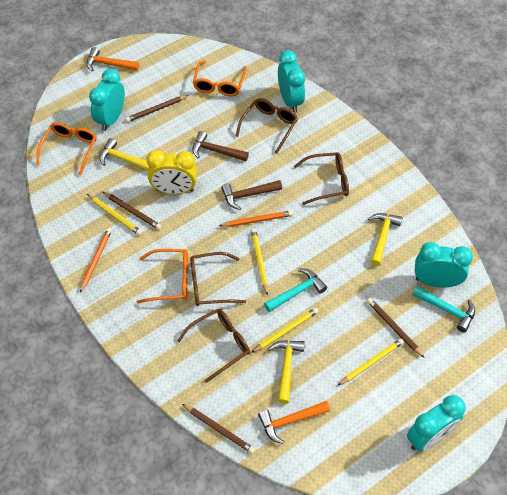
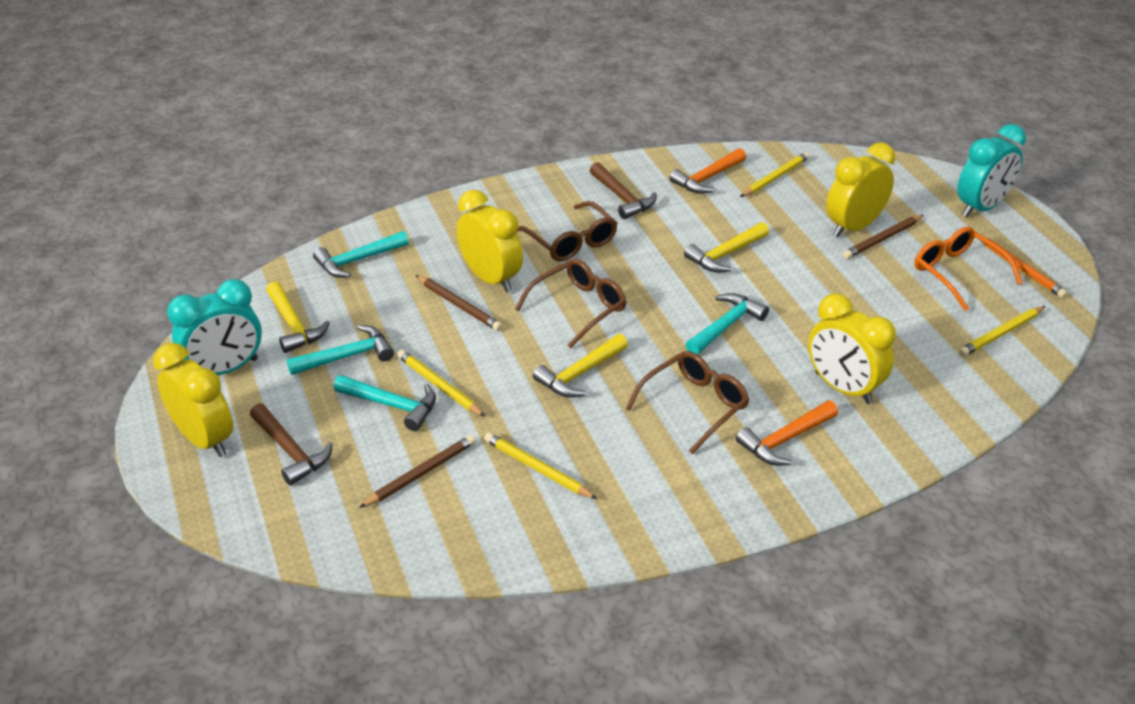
brown glasses: [177,309,250,383] [190,252,246,306] [236,98,298,154] [294,152,349,205] = 4 -> [515,259,626,348] [517,201,617,261] [625,351,749,454] = 3
brown pencil: [103,192,162,230] [125,95,189,122] [182,404,255,454] [367,298,424,358] = 4 -> [359,435,476,508] [416,275,502,331] [843,215,924,259] = 3
orange glasses: [36,122,97,176] [137,249,188,303] [193,61,247,96] = 3 -> [914,227,1023,311] = 1
orange pencil: [80,228,112,293] [219,211,293,227] = 2 -> [981,237,1067,298] = 1
turquoise clock: [89,69,125,131] [278,50,305,113] [407,395,465,452] [415,242,473,288] = 4 -> [167,279,262,375] [957,124,1026,217] = 2
turquoise hammer: [264,268,327,312] [412,286,475,332] = 2 -> [286,325,394,375] [313,231,409,278] [334,375,436,431] [686,293,769,354] = 4
yellow clock: [147,150,197,194] = 1 -> [153,343,233,457] [457,190,523,293] [808,293,896,404] [826,142,895,237] = 4

